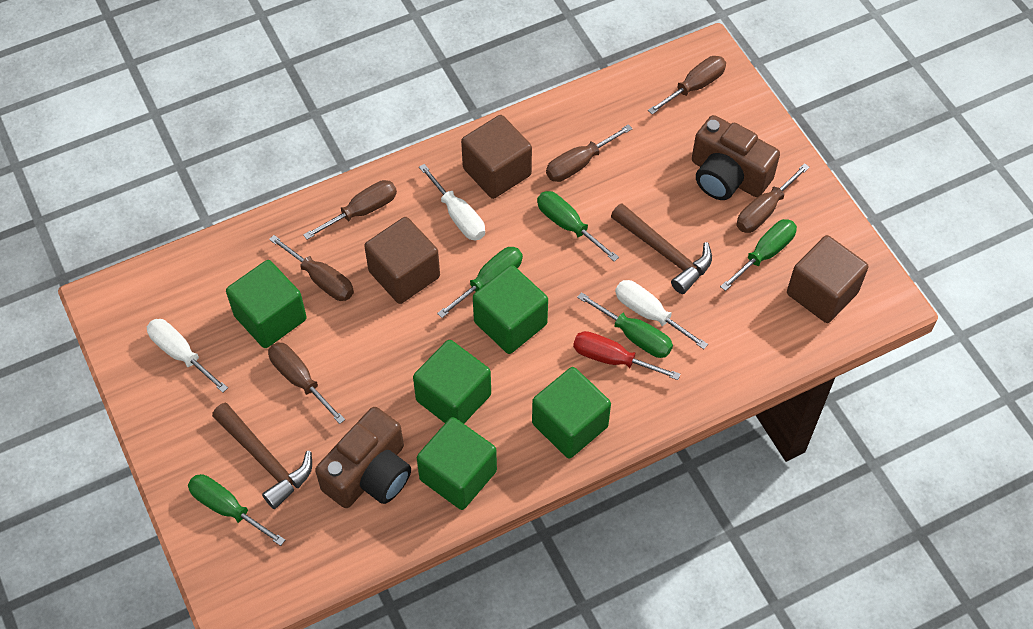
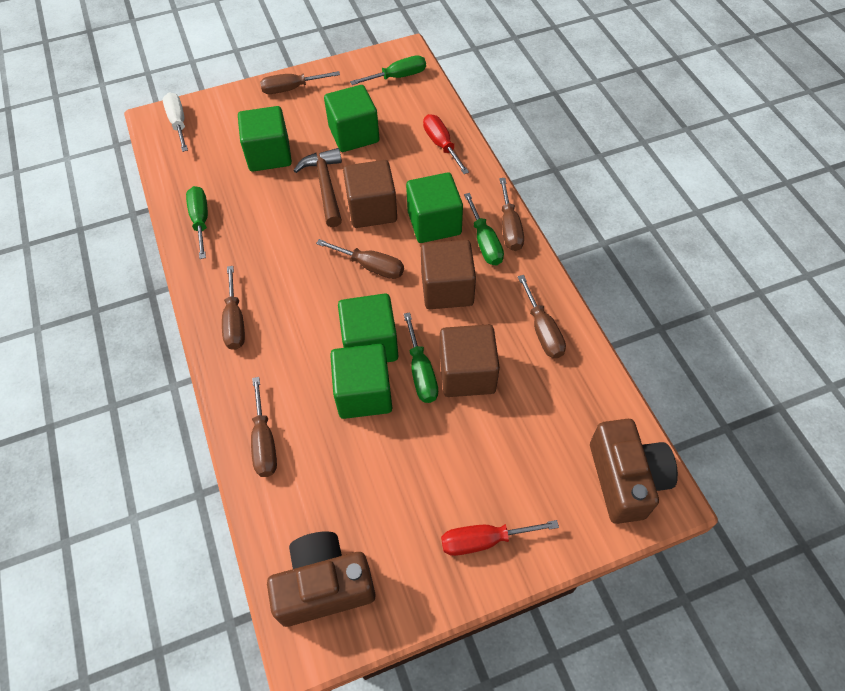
brown hammer: [212,403,312,509] [611,203,712,294] = 2 -> [293,148,342,227] = 1
green screwdriver: [188,474,285,546] [437,247,523,318] [537,191,619,262] [577,292,673,358] [720,219,797,291] = 5 -> [186,186,208,259] [350,55,426,85] [404,312,438,403] [464,193,504,266] = 4
red screwdriver: [573,331,681,380] = 1 -> [423,114,469,174] [441,520,559,556] = 2
white screwdriver: [147,319,228,393] [419,164,485,240] [615,280,708,349] = 3 -> [163,93,188,152] = 1

